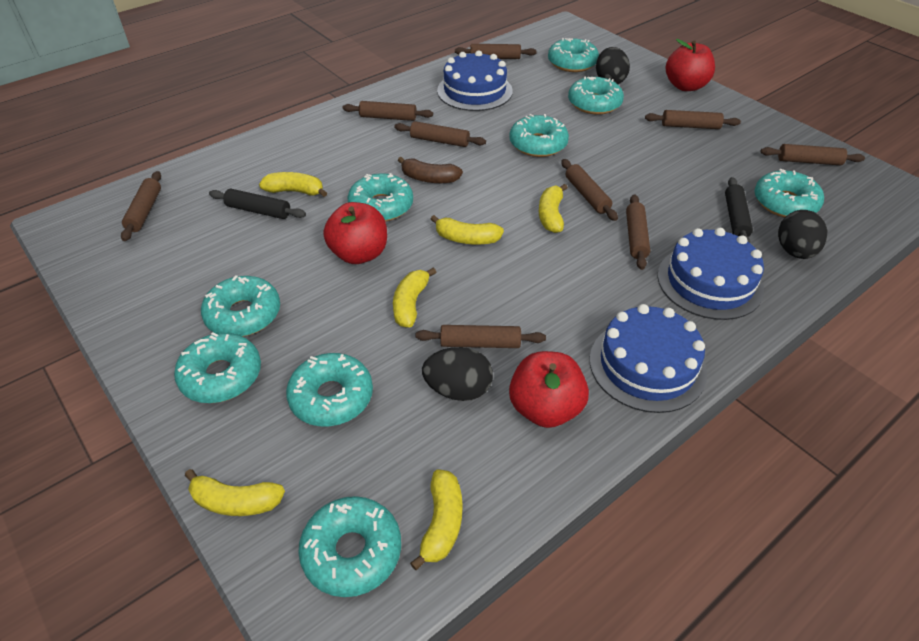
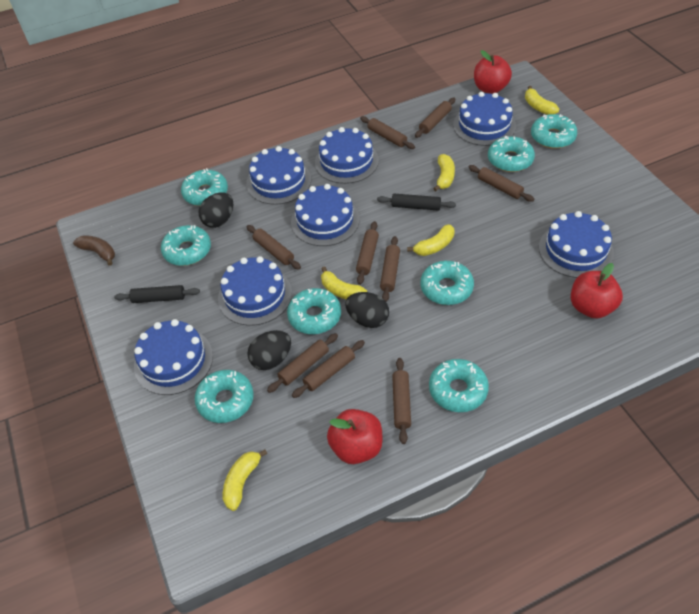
blue cake: [437,50,513,111] [590,304,707,413] [658,228,764,320] = 3 -> [134,319,213,395] [218,256,292,326] [246,146,311,205] [291,184,360,246] [315,127,379,184] [453,92,516,146] [539,211,614,278] = 7
turquoise donut: [174,332,261,403] [201,275,280,337] [286,353,373,426] [298,496,401,597] [348,173,413,222] [509,114,569,157] [548,38,599,72] [568,76,624,115] [754,169,824,218] = 9 -> [161,225,211,266] [181,168,228,206] [195,370,254,423] [287,288,341,334] [420,261,474,305] [429,359,489,412] [488,136,535,172] [531,114,577,149] = 8
yellow banana: [185,469,285,516] [259,172,327,197] [393,268,437,328] [410,469,462,570] [431,215,504,244] [539,184,568,233] = 6 -> [223,449,267,511] [321,266,367,300] [407,224,455,256] [433,154,455,191] [525,86,559,115] = 5

